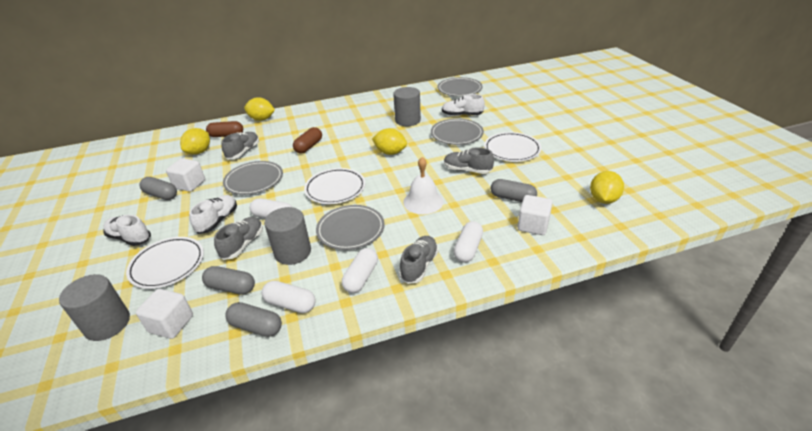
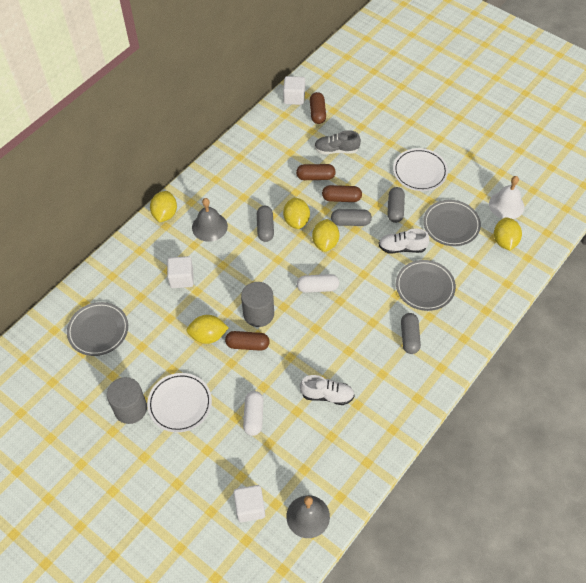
brown capsule: [206,121,243,137] [293,127,322,153] = 2 -> [225,331,270,351] [296,164,336,180] [310,92,326,124] [322,185,362,202] = 4
grey bell: none = 0 -> [192,198,228,242] [286,495,330,538] = 2
grey cylinder: [59,274,130,341] [264,207,311,265] [393,87,421,126] = 3 -> [107,377,147,424] [241,282,274,327] = 2
grey plate: [223,161,283,195] [316,205,385,250] [431,118,484,145] [437,77,483,97] = 4 -> [67,302,128,356] [396,260,456,311] [423,200,481,246] = 3
grey shoe: [214,217,263,260] [221,132,259,159] [399,236,438,284] [444,147,494,174] = 4 -> [314,130,361,154] = 1
white capsule: [250,198,292,218] [262,281,316,313] [342,248,378,293] [454,221,483,262] = 4 -> [243,391,264,436] [297,274,339,293] = 2
white plate: [126,237,204,289] [304,168,366,204] [484,132,541,162] = 3 -> [147,373,212,433] [393,148,448,191] = 2
white shoe: [103,215,151,246] [189,195,237,234] [442,94,485,116] = 3 -> [300,375,355,405] [379,228,430,254] = 2
yellow lemon: [180,128,210,155] [244,97,275,121] [372,128,407,155] [590,171,624,204] = 4 -> [150,191,177,222] [186,315,229,344] [283,197,310,229] [312,219,339,252] [494,217,522,251] = 5

